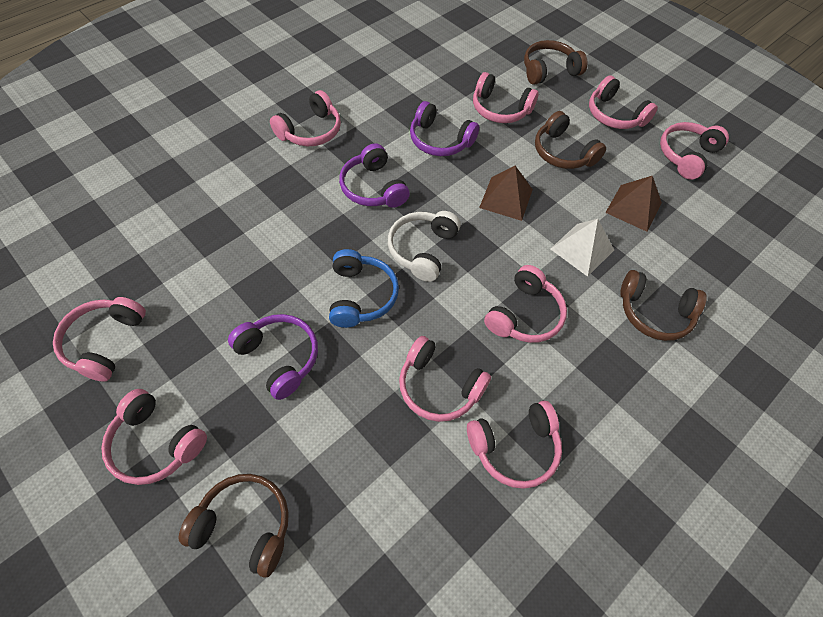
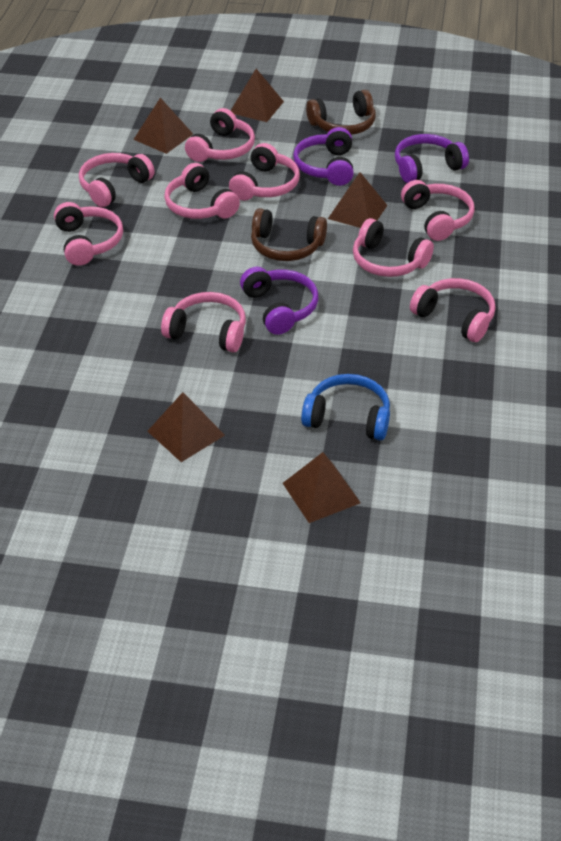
brown headphones: [178,474,289,577] [524,40,588,85] [535,111,606,169] [620,270,707,341] = 4 -> [251,208,327,261] [306,90,375,135] = 2
brown pyramid: [479,166,533,221] [605,176,662,232] = 2 -> [133,98,193,154] [147,392,225,462] [231,69,284,122] [283,452,361,523] [328,172,387,228] = 5
white headphones: [388,211,461,282] = 1 -> none = 0
white pyramid: [551,219,614,277] = 1 -> none = 0

